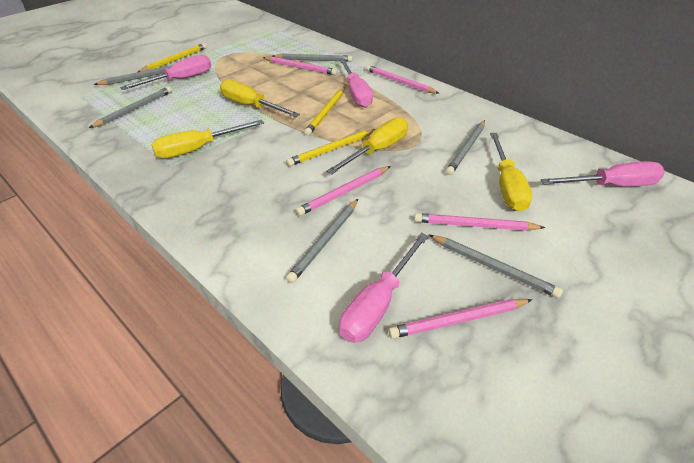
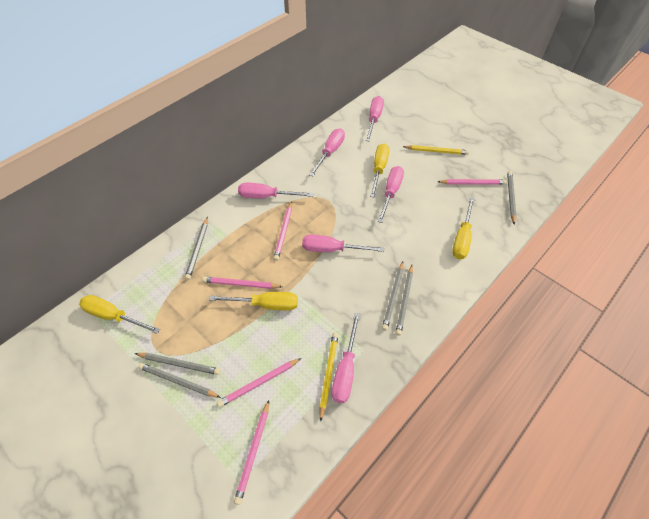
pink screwdriver: [120,55,211,90] [339,59,373,107] [339,233,429,343] [541,161,665,186] = 4 -> [238,183,313,198] [302,235,384,252] [309,129,345,176] [332,313,360,403] [365,96,384,142] [378,166,404,223] = 6
yellow pencil: [138,43,207,72] [286,129,375,166] [304,87,345,136] = 3 -> [319,333,338,422] [403,145,469,155] = 2

